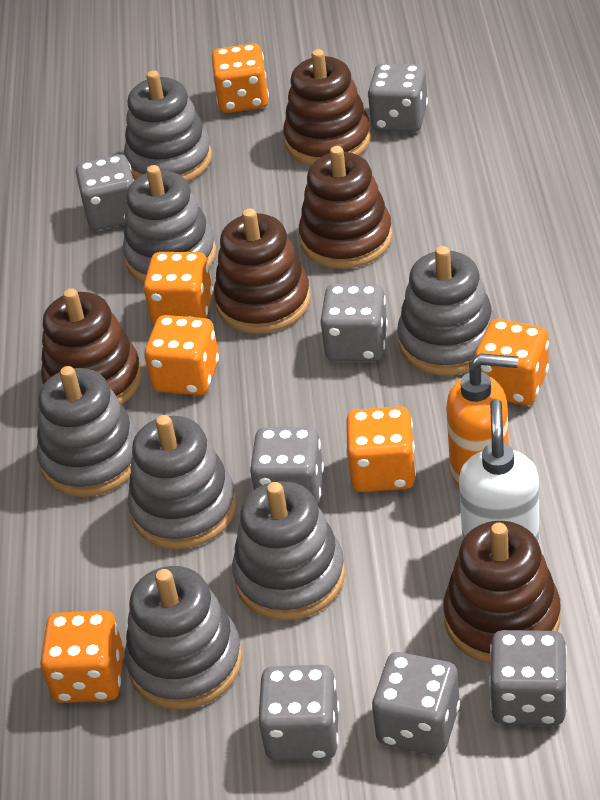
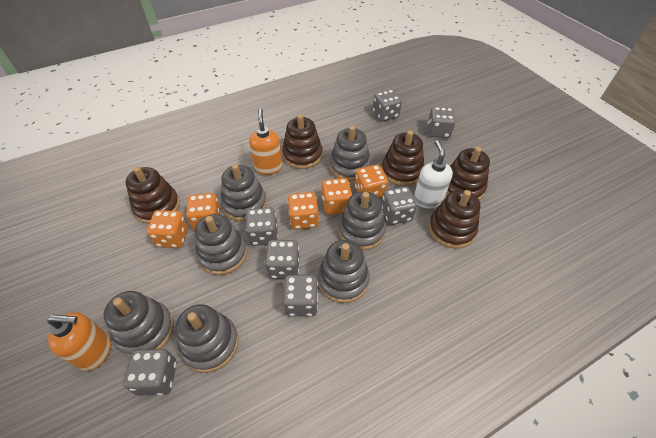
orange dice: [40,610,124,703] [143,252,213,325] [144,315,219,395] [211,43,269,113] [346,406,416,492] [475,319,549,405] = 6 -> [147,210,188,248] [186,193,221,231] [288,192,319,230] [322,178,352,215] [355,165,388,199] = 5
orange soap dispenser: [446,353,518,486] = 1 -> [47,312,111,371] [249,109,283,175] = 2

